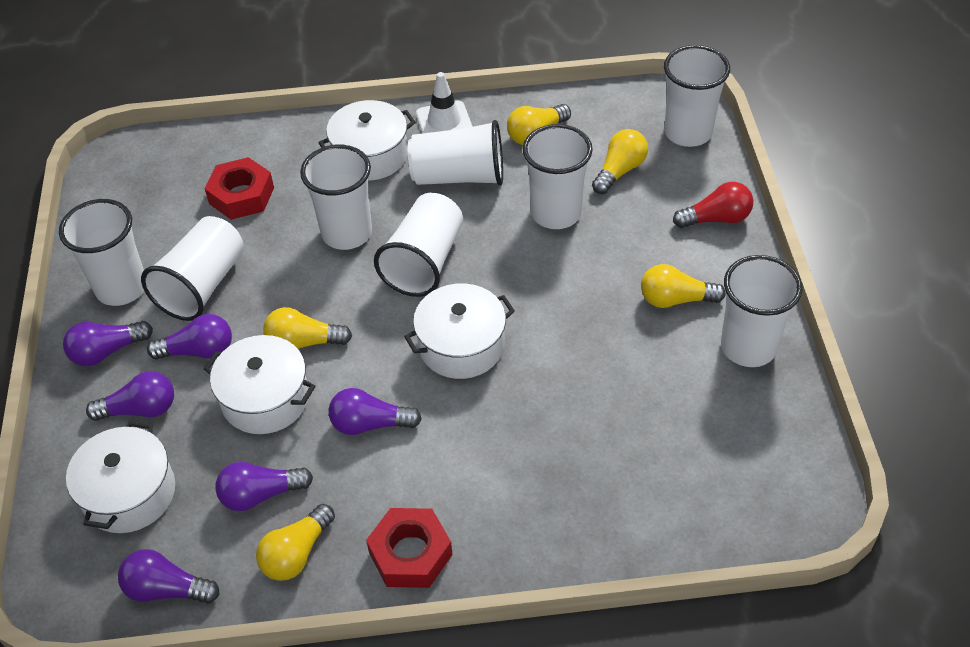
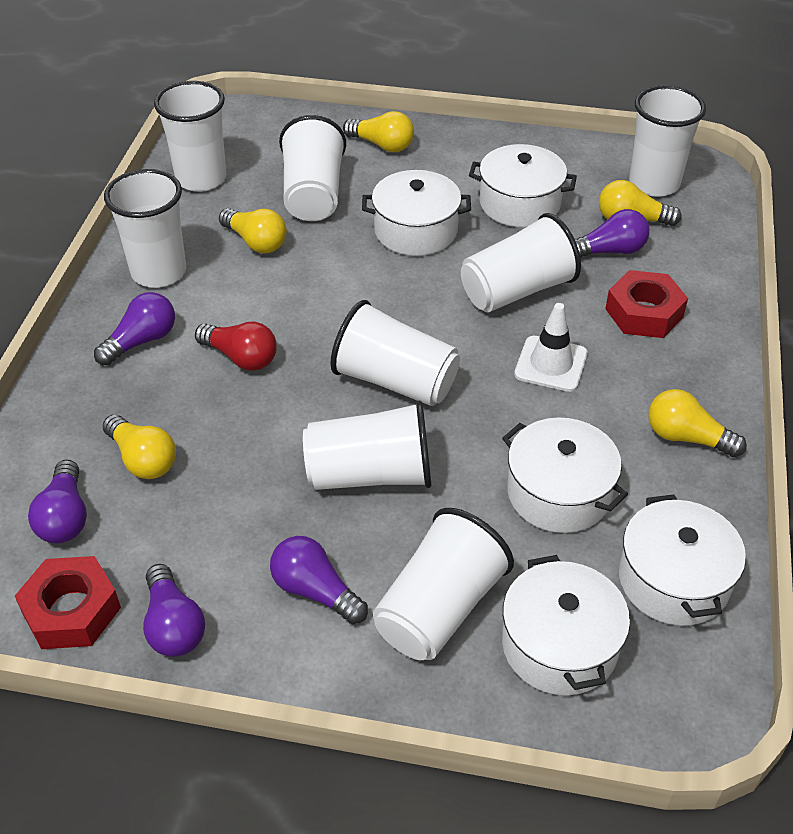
purple light bulb: [63,321,153,366] [86,371,174,421] [118,549,220,604] [147,314,232,360] [215,462,313,511] [329,388,422,435] = 6 -> [28,460,87,543] [94,292,175,365] [143,564,205,657] [270,536,368,624] [575,209,649,258] = 5
white pot: [66,421,175,533] [204,335,316,434] [318,100,416,181] [404,283,515,379] = 4 -> [362,170,471,256] [469,144,577,227] [502,418,628,533] [502,555,630,695] [619,494,746,626] = 5

